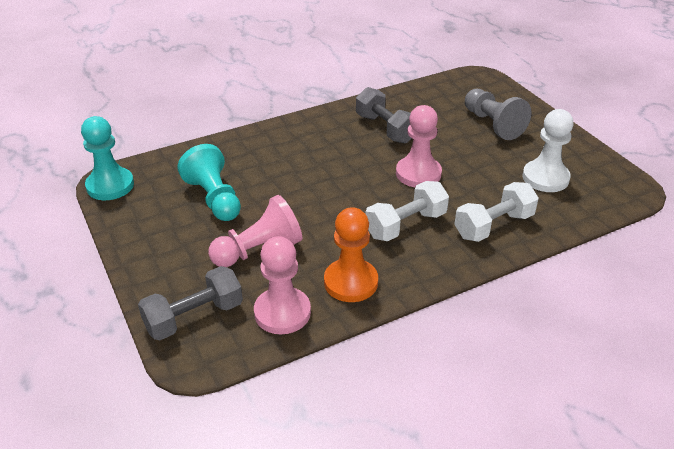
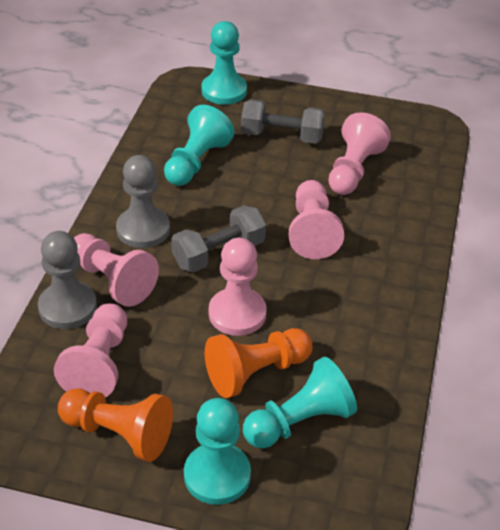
grey pawn: [465,89,532,140] = 1 -> [38,231,97,329] [116,155,170,248] = 2
orange pawn: [324,207,378,302] = 1 -> [58,389,173,462] [205,328,312,398] = 2
pink pawn: [208,195,302,267] [254,236,311,334] [396,105,442,187] = 3 -> [54,304,127,397] [74,233,159,307] [209,238,267,336] [289,180,344,259] [328,112,391,195] = 5
turquoise pawn: [81,116,134,200] [177,144,241,221] = 2 -> [164,105,234,186] [184,398,251,505] [201,21,247,105] [243,357,357,448] = 4
white dumbbell: [365,181,449,241] [454,182,539,242] = 2 -> none = 0
white pawn: [522,109,574,192] = 1 -> none = 0

